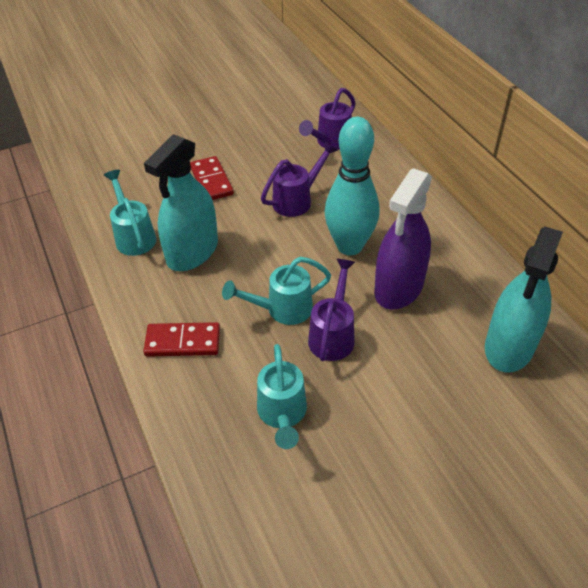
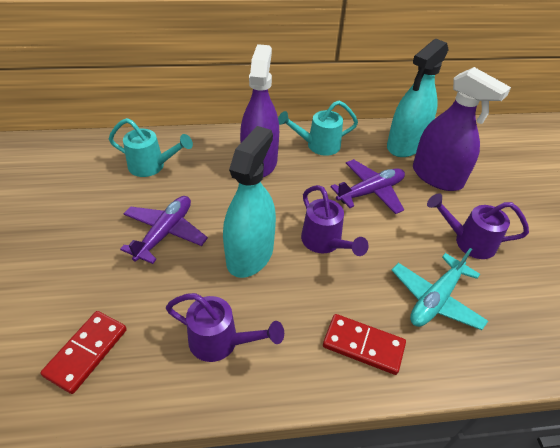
purple plane: none = 0 -> [120,196,208,264] [330,159,405,214] = 2
purple spray bottle: [374,168,432,309] = 1 -> [240,44,279,177] [413,67,511,191] = 2
turquoise bowling pin: [325,117,379,255] = 1 -> none = 0
turquoise plane: none = 0 -> [392,248,488,330] = 1
turquoise watering can: [104,170,156,256] [222,257,331,325] [257,344,307,449] = 3 -> [109,118,193,177] [278,100,358,156] = 2

